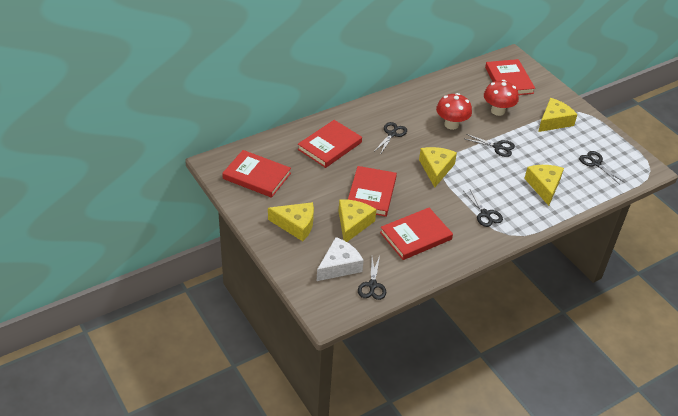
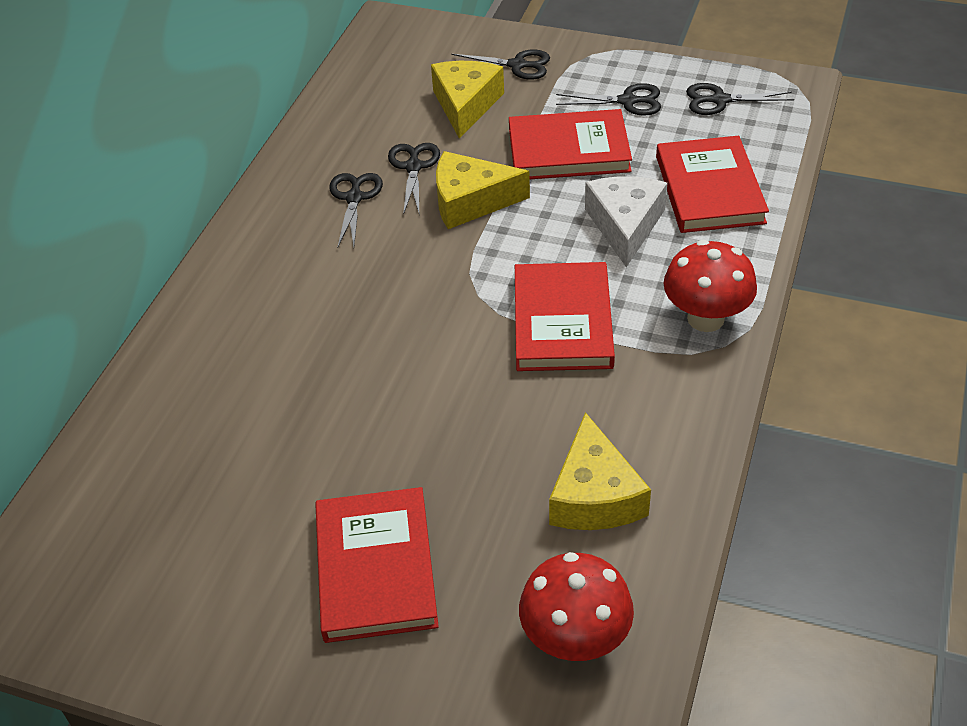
red book: [222,150,291,198] [298,120,362,168] [348,166,397,217] [380,208,453,260] [485,59,535,95] = 5 -> [315,487,439,643] [509,109,632,179] [515,262,615,371] [656,136,769,233] = 4
yellow cheese: [268,202,314,241] [339,199,376,242] [419,147,457,187] [524,165,564,206] [538,98,578,132] = 5 -> [431,61,504,139] [436,151,530,229] [549,412,651,530] = 3

